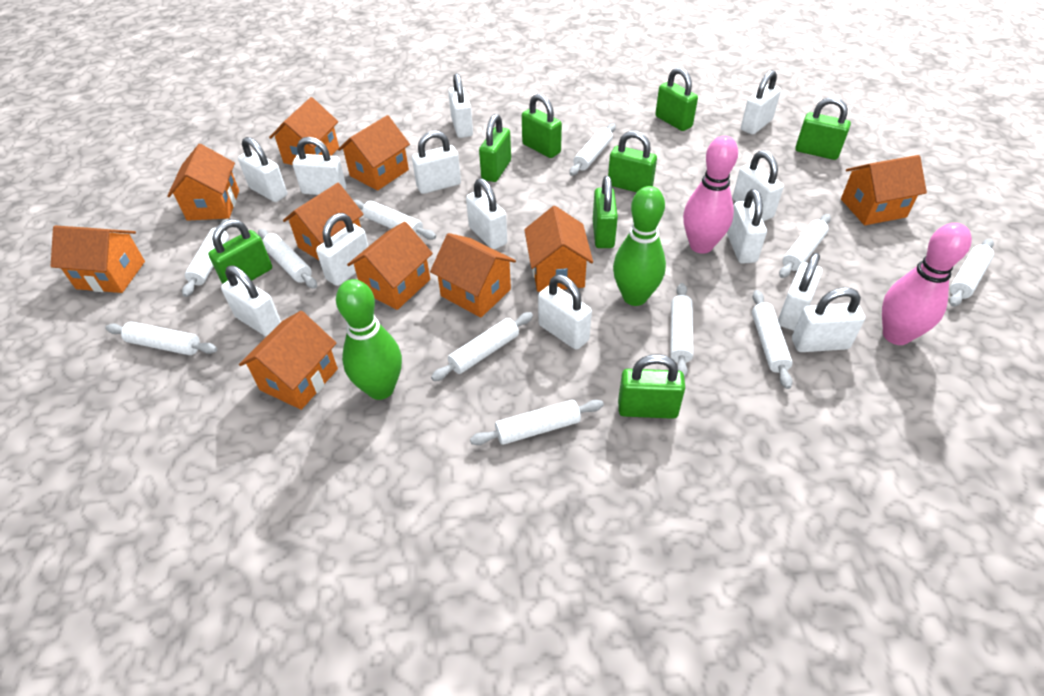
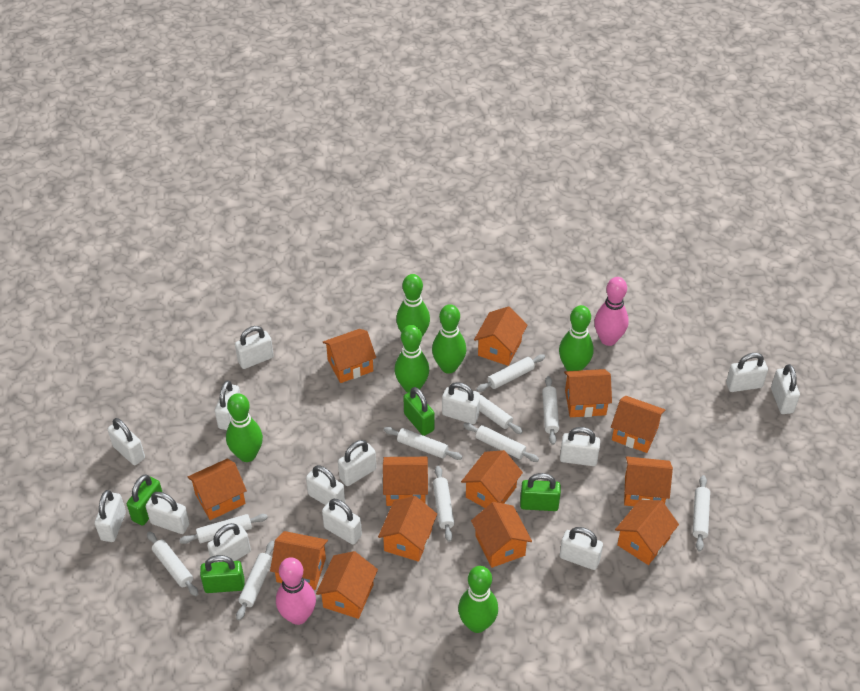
green bowling pin: [336,279,402,400] [613,186,666,306] = 2 -> [226,393,263,462] [394,325,429,393] [396,274,430,337] [432,304,467,373] [458,566,498,633] [559,305,594,371] = 6
green padlock: [208,219,272,284] [479,114,511,182] [522,94,562,158] [593,176,618,248] [608,131,657,192] [618,354,685,419] [655,67,698,131] [795,97,851,160] = 8 -> [127,475,162,526] [200,555,245,593] [403,387,435,436] [520,473,561,511] = 4
orange house: [51,225,145,293] [167,144,239,221] [239,311,338,410] [269,97,339,165] [283,183,364,260] [338,115,410,191] [347,221,433,310] [430,233,516,318] [524,206,593,292] [841,155,927,225] = 10 -> [188,458,247,520] [270,531,328,590] [316,551,378,619] [323,329,376,383] [378,496,437,562] [383,457,428,506] [461,450,523,508] [471,502,532,568] [474,306,527,366] [564,369,612,417] [611,396,665,453] [615,500,679,565] [624,456,673,506] = 13
white padlock: [221,265,281,337] [238,137,287,202] [292,137,346,195] [316,213,369,286] [412,131,461,194] [448,73,473,138] [466,178,507,249] [538,275,592,350] [727,189,767,264] [733,151,784,221] [741,70,781,135] [778,253,822,331] [792,287,865,352] = 13 -> [95,490,126,542] [108,418,145,465] [146,492,190,534] [207,523,251,562] [215,380,240,430] [235,326,274,369] [306,465,345,505] [322,499,362,545] [338,440,376,486] [442,382,480,424] [560,427,600,466] [560,527,603,570] [726,353,768,392] [771,364,800,414] = 14
white rolling pin: [105,322,217,355] [182,219,229,297] [258,229,317,289] [353,200,436,240] [431,312,533,381] [470,399,604,445] [569,123,616,176] [670,283,693,378] [752,290,793,389] [779,214,831,278] [949,239,994,307] = 11 -> [147,531,198,596] [179,514,268,544] [236,541,275,621] [384,427,462,460] [433,466,454,542] [458,388,523,434] [463,423,539,462] [476,354,545,392] [542,376,559,445] [693,475,710,551] = 10

